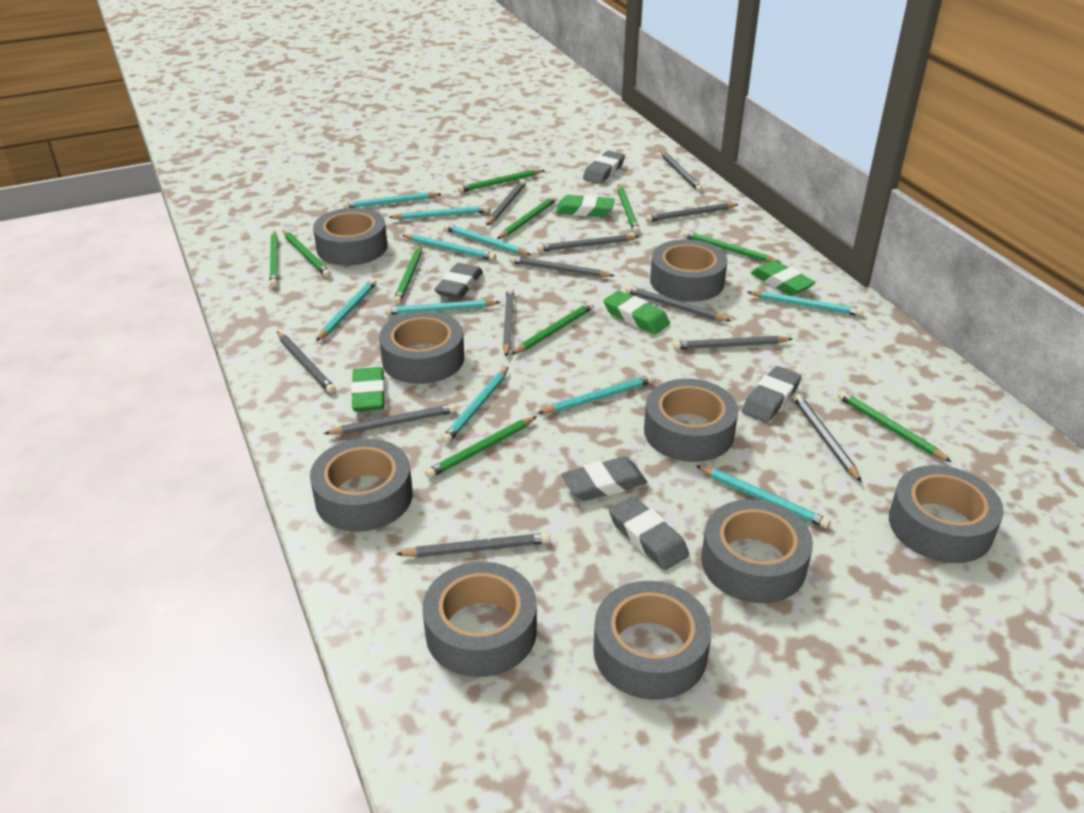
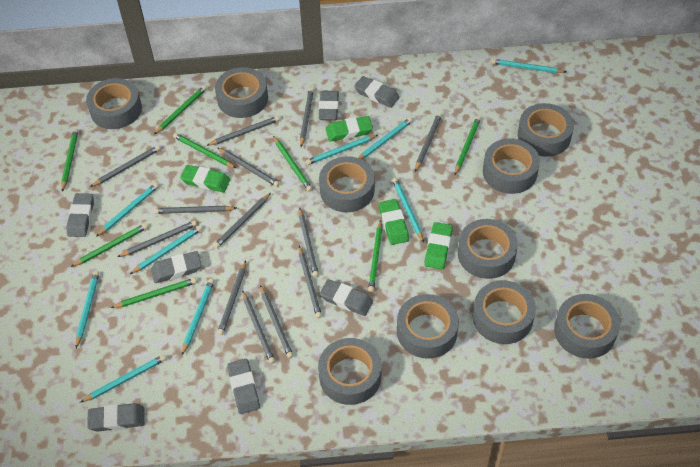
green pencil: [270,230,278,287] [283,230,331,277] [393,244,422,304] [425,416,537,478] [458,170,545,193] [497,196,557,239] [511,302,594,355] [618,184,640,234] [683,230,781,263] [838,391,951,462] = 10 -> [61,129,78,192] [71,223,148,267] [111,278,197,308] [154,86,207,134] [173,133,236,168] [273,136,312,192] [368,220,382,292] [455,116,481,175] = 8
grey eraser: [434,263,483,299] [561,457,647,501] [583,150,625,184] [609,496,689,570] [742,366,801,423] = 5 -> [66,193,94,237] [87,403,145,432] [151,251,201,283] [227,359,260,414] [319,91,339,120] [320,279,373,316] [354,76,399,108] = 7
grey pencil: [277,331,336,394] [324,404,457,435] [396,533,550,558] [486,179,526,226] [503,288,514,357] [509,255,615,277] [537,235,639,252] [625,285,731,321] [645,203,738,222] [660,150,703,192] [673,336,792,350] [793,394,862,482] = 12 -> [90,145,160,187] [118,221,197,257] [154,206,236,214] [206,116,280,146] [213,193,271,249] [217,261,246,335] [218,148,280,187] [242,290,275,364] [260,285,293,358] [299,208,319,277] [299,246,322,318] [300,88,314,147] [415,113,442,172] = 13
grey tape: [310,438,413,532] [313,208,388,266] [379,311,464,384] [423,562,537,677] [593,581,711,700] [644,379,738,462] [650,239,728,302] [701,499,813,603] [889,465,1004,563] = 9 -> [86,78,142,129] [215,67,268,118] [318,338,381,405] [319,156,375,212] [397,294,459,359] [458,219,518,279] [473,280,536,344] [483,139,540,194] [518,103,574,157] [554,294,620,359] = 10
turquoise pencil: [316,279,377,341] [343,192,441,208] [385,300,501,315] [389,205,489,220] [402,234,496,260] [442,367,509,444] [444,223,531,255] [538,375,654,414] [696,466,831,528] [747,291,863,316] = 10 -> [76,271,99,348] [80,354,166,403] [96,183,159,237] [130,226,202,274] [182,279,214,355] [306,135,378,165] [358,117,413,160] [392,178,424,243] [491,59,566,73] = 9

